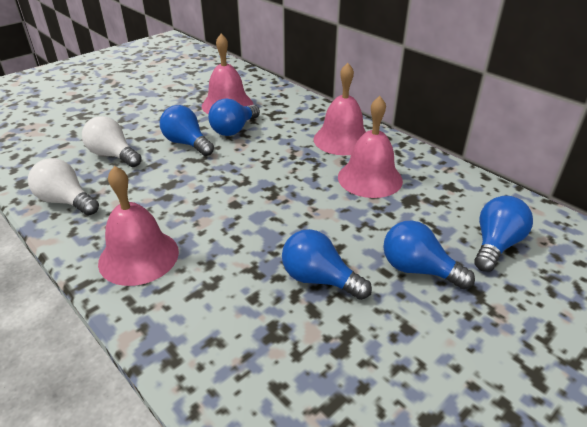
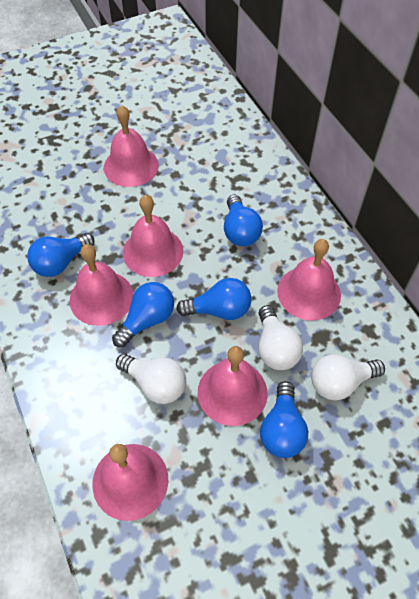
pink bell: [98,166,179,286] [202,34,253,114] [313,63,366,155] [338,96,403,198] = 4 -> [70,244,133,326] [92,444,168,521] [104,105,159,187] [123,195,184,277] [198,346,267,426] [277,239,341,320] = 6
white light bulb: [28,158,99,215] [82,116,142,167] = 2 -> [116,354,186,404] [258,305,303,370] [311,354,385,401] = 3

